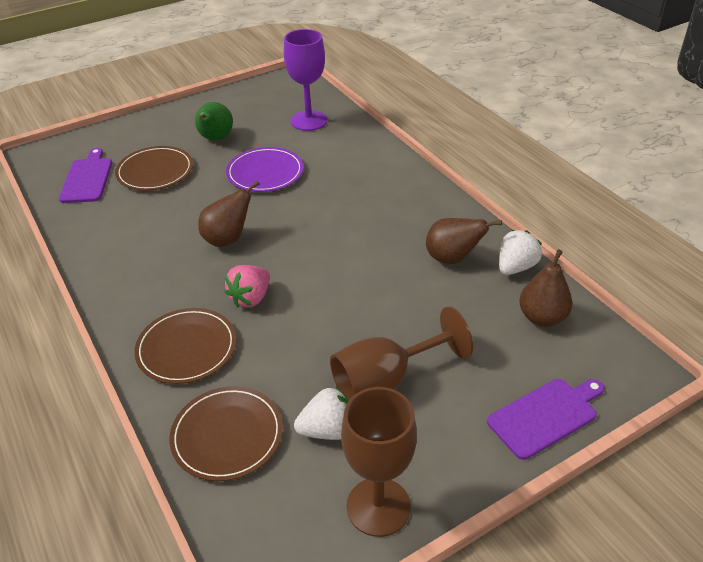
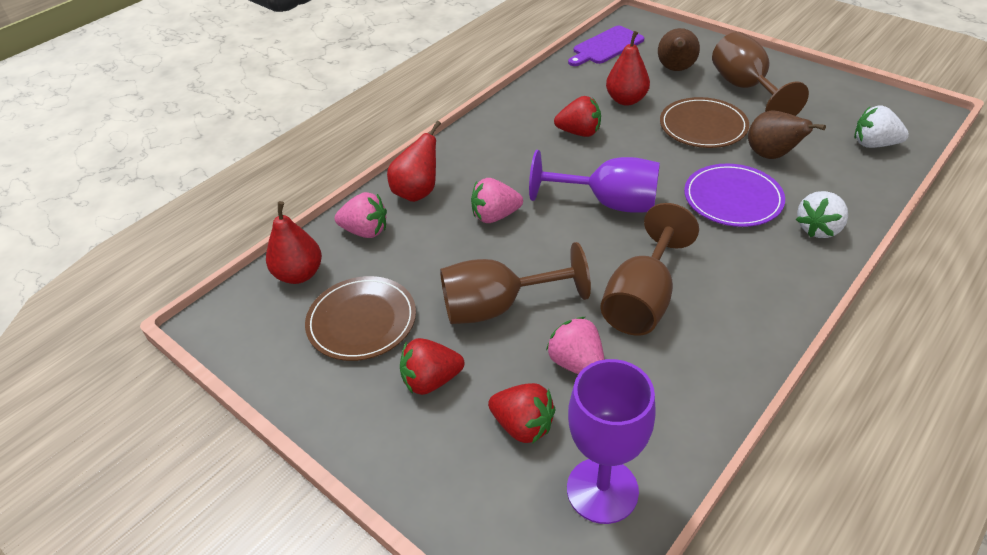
brown goblet: [330,306,473,400] [341,387,417,537] = 2 -> [440,242,591,324] [600,203,699,335] [712,32,809,116] = 3
brown pear: [198,181,260,247] [426,218,502,264] [519,249,572,327] = 3 -> [658,28,700,71] [748,110,826,159] = 2
brown plate: [115,146,193,191] [134,308,236,384] [169,386,283,481] = 3 -> [305,276,416,361] [660,97,749,148] = 2
green pear: [195,102,233,140] = 1 -> none = 0
pink strawberry: [224,265,270,308] = 1 -> [335,192,387,238] [471,178,523,223] [546,317,605,374] = 3
purple cutting board: [59,148,112,203] [487,379,604,460] = 2 -> [568,25,644,66] = 1
purple goblet: [284,29,327,131] = 1 -> [529,150,660,213] [567,359,656,524] = 2
red pear: none = 0 -> [266,201,322,284] [387,121,441,202] [606,31,650,106] = 3
red strawberry: none = 0 -> [400,338,465,395] [488,383,556,444] [554,96,601,137] = 3

